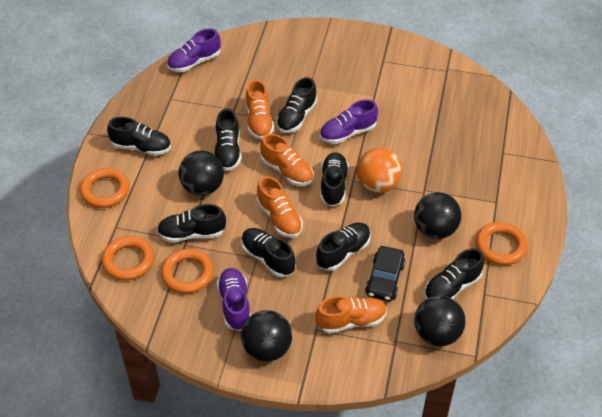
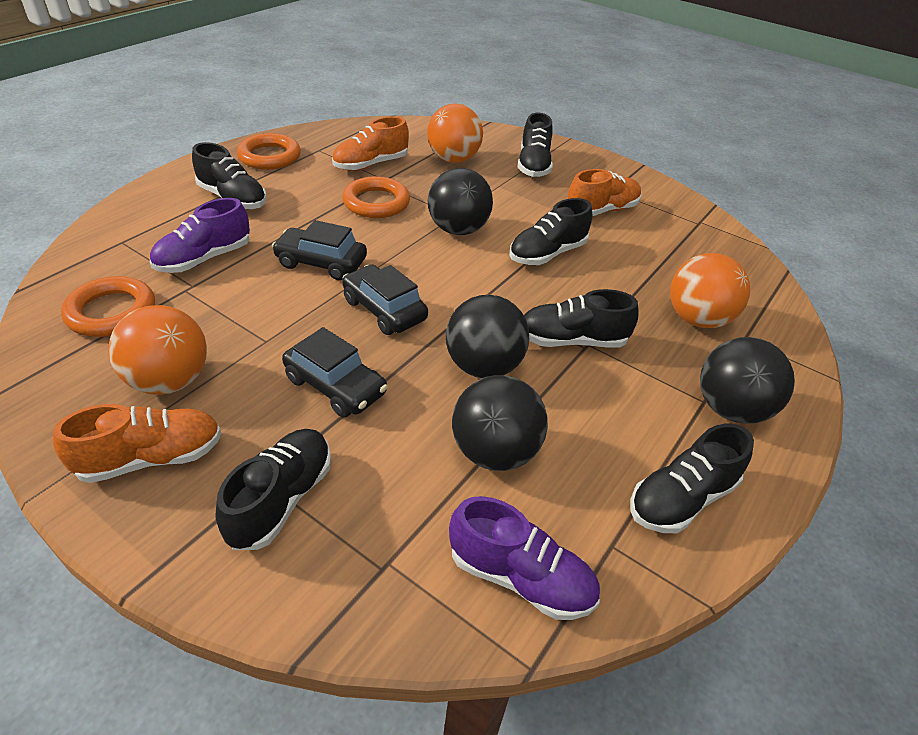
black car: [365,246,405,301] = 1 -> [272,220,367,280] [282,327,388,418] [342,265,428,335] = 3
black shoe: [107,117,171,156] [157,204,226,242] [214,109,241,171] [241,228,296,277] [276,77,317,133] [316,223,371,271] [321,152,349,206] [424,248,484,299] = 8 -> [192,142,267,210] [215,429,331,550] [509,198,592,265] [517,113,553,177] [524,289,639,348] [630,424,754,533] = 6
orange ball: [357,148,402,193] = 1 -> [108,305,207,395] [427,103,483,163] [670,253,750,328] = 3
orange ring: [80,168,129,208] [102,236,154,281] [161,249,214,294] [476,222,528,265] = 4 -> [61,276,155,337] [237,133,301,170] [342,176,410,218] = 3
orange shoe: [245,80,274,140] [257,176,303,238] [260,134,313,186] [315,296,387,334] = 4 -> [53,404,221,483] [332,116,409,171] [568,169,642,216] = 3
purple shoe: [167,28,221,72] [217,268,251,331] [320,99,378,144] = 3 -> [150,198,250,273] [449,496,600,620] = 2

